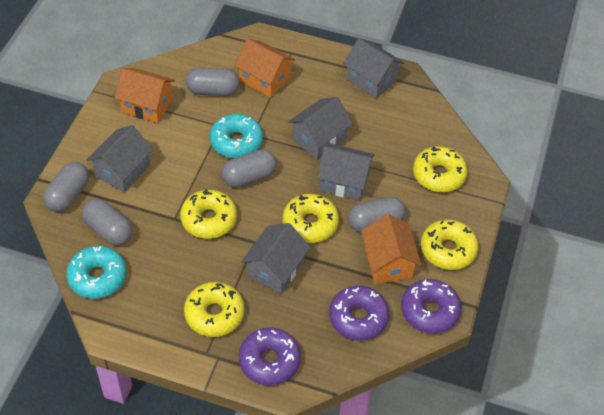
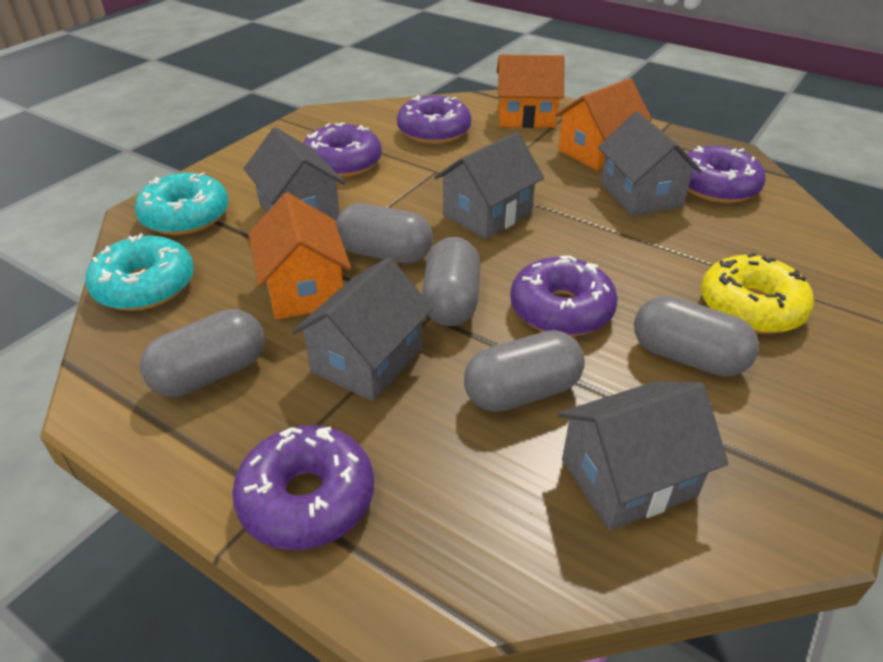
purple donut: [239,327,301,385] [329,286,389,341] [401,279,461,333] = 3 -> [232,425,374,550] [303,122,382,177] [397,95,471,144] [510,255,618,336] [687,146,766,203] = 5
yellow donut: [180,189,237,239] [184,282,245,337] [283,194,339,243] [413,146,468,192] [421,219,478,270] = 5 -> [701,253,814,334] = 1

